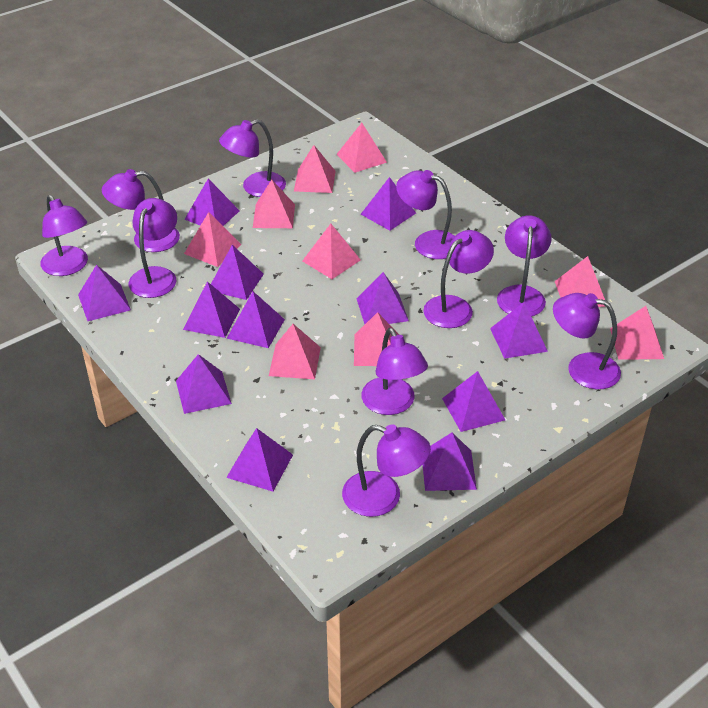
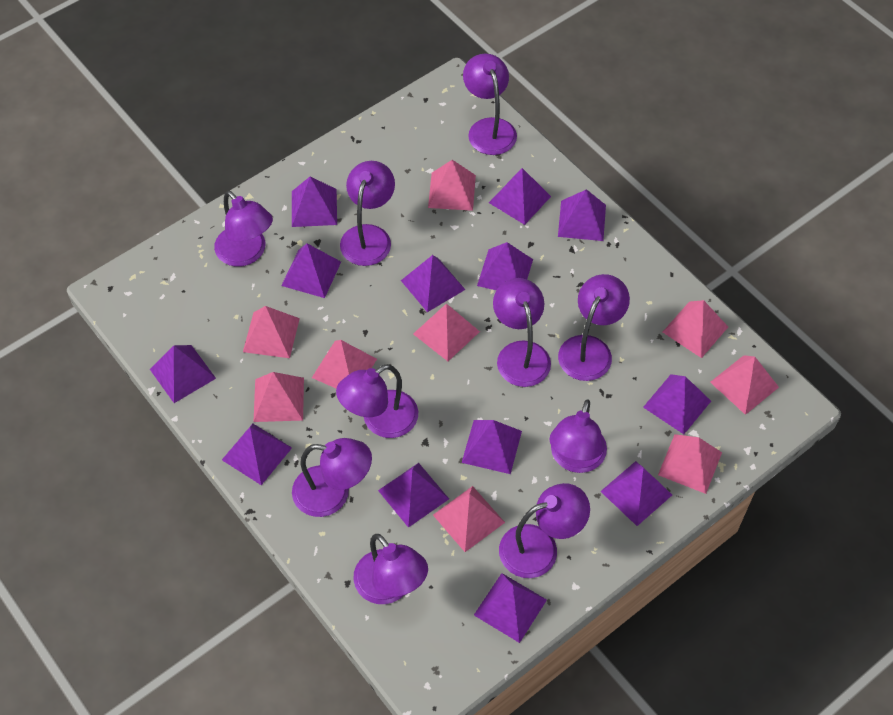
purple pyramid: [78,265,131,321] [176,354,232,414] [183,282,240,338] [184,179,240,226] [211,245,264,300] [226,428,293,491] [227,291,285,348] [357,272,409,324] [361,177,416,231] [423,433,477,491] [442,371,505,432] [490,302,548,359] = 12 -> [150,345,216,403] [222,423,292,485] [281,244,341,298] [292,176,337,227] [378,463,449,528] [401,255,465,312] [462,420,522,474] [474,573,547,643] [477,242,533,290] [489,168,551,225] [558,189,606,241] [600,461,672,526] [643,374,711,434] = 13

